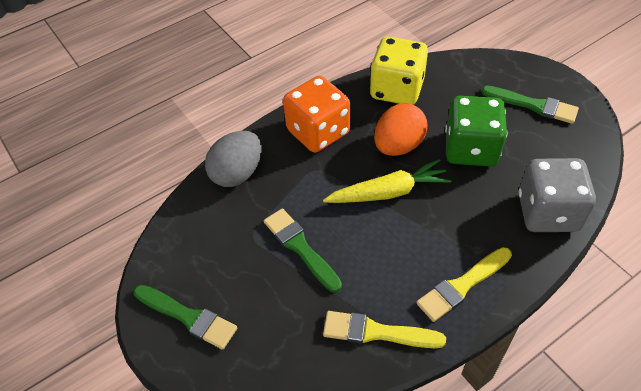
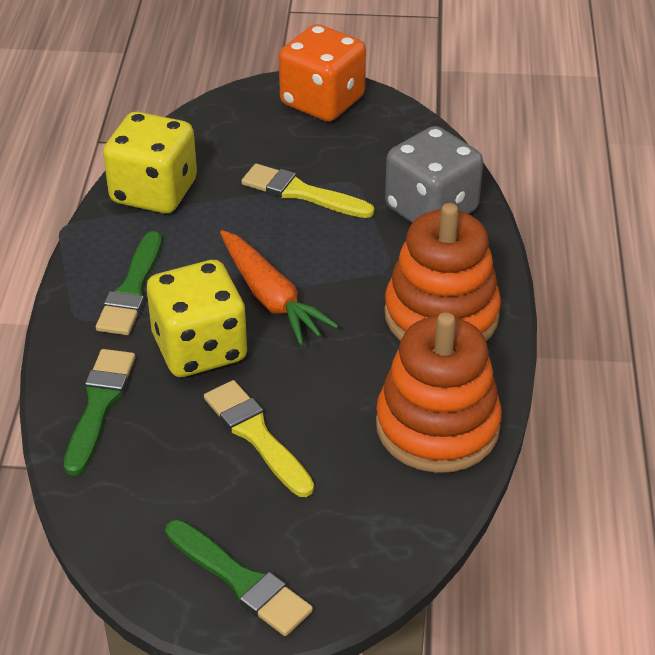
green dice: [445,96,507,166] = 1 -> none = 0
grey egg: [205,131,262,187] = 1 -> none = 0
orange carrot: none = 0 -> [220,230,339,345] = 1
orange egg: [374,103,428,156] = 1 -> none = 0
orange stacking toy: none = 0 -> [376,312,502,473] [384,203,501,341] = 2
yellow carrot: [323,159,451,203] = 1 -> none = 0
yellow dice: [370,37,428,105] = 1 -> [103,112,197,213] [147,260,247,377] = 2

